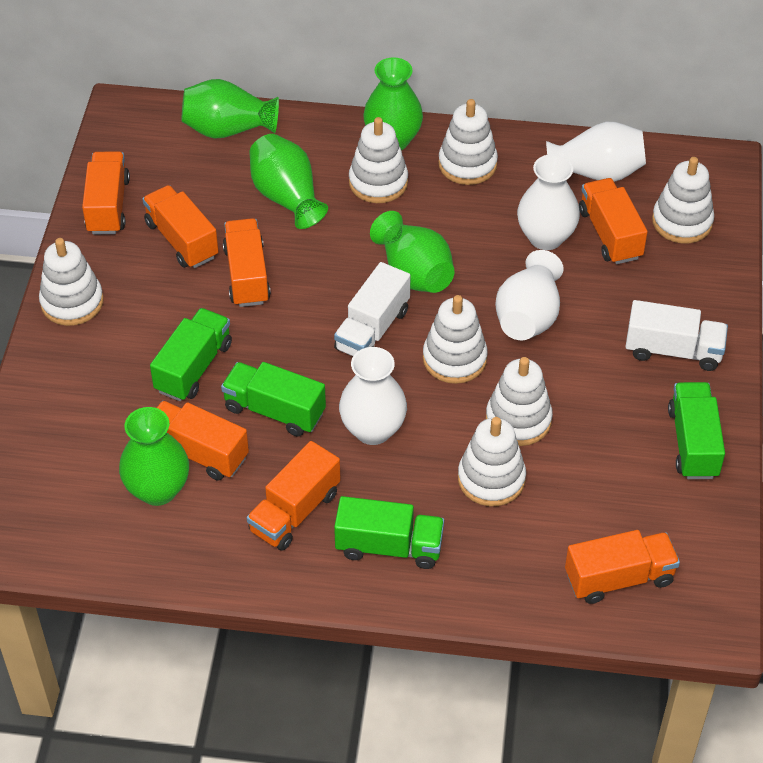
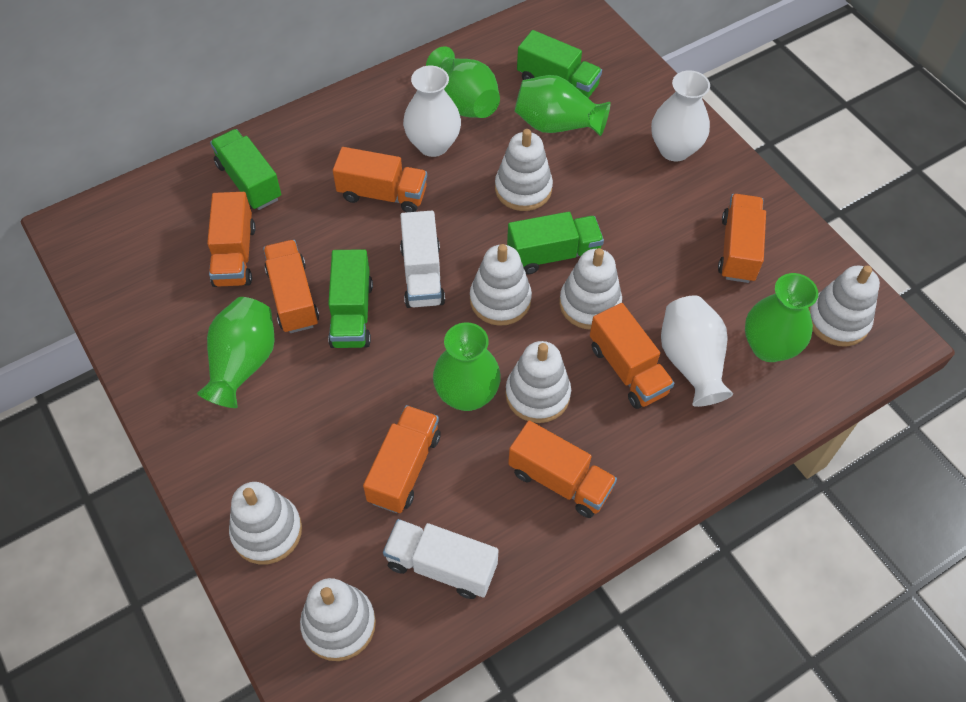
white vase: [339,347,407,445] [495,250,564,340] [517,154,580,250] [546,122,646,182] = 4 -> [403,66,461,157] [651,70,710,161] [661,296,733,407] = 3

